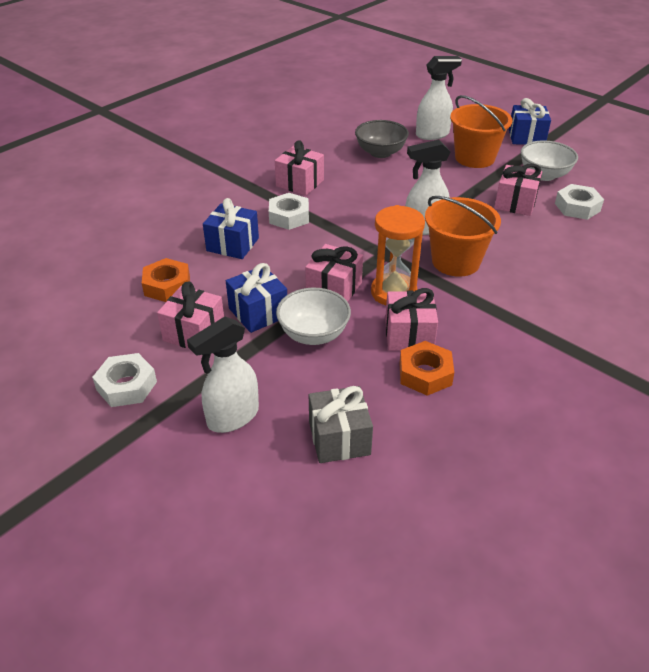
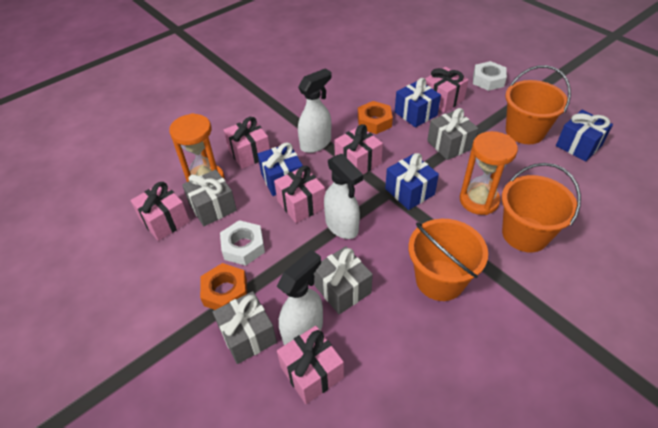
blue gift: [203,198,259,259] [226,263,287,333] [509,98,551,145] = 3 -> [258,142,303,196] [385,153,439,210] [395,78,441,128] [556,110,613,161] = 4
grey bowl: [355,120,409,158] = 1 -> none = 0
grey gift: [309,386,373,463] = 1 -> [182,169,237,226] [213,291,277,364] [314,246,373,314] [427,108,478,160] = 4
orange bucket: [425,196,501,277] [450,95,512,168] = 2 -> [408,219,488,301] [502,163,581,252] [505,65,571,144] = 3
orange hourglass: [371,205,425,305] = 1 -> [169,113,225,182] [460,131,518,215] = 2
pink gift: [157,281,224,349] [275,140,324,196] [305,244,363,302] [385,288,438,351] [494,164,542,216] = 5 -> [130,182,190,241] [224,117,270,169] [274,166,325,223] [277,326,344,404] [334,124,383,174] [425,67,469,113] = 6
white bowl: [276,288,351,345] [521,140,578,181] = 2 -> none = 0
white nut: [92,353,157,407] [269,193,309,230] [555,184,604,220] = 3 -> [220,220,265,266] [473,61,507,91] = 2

